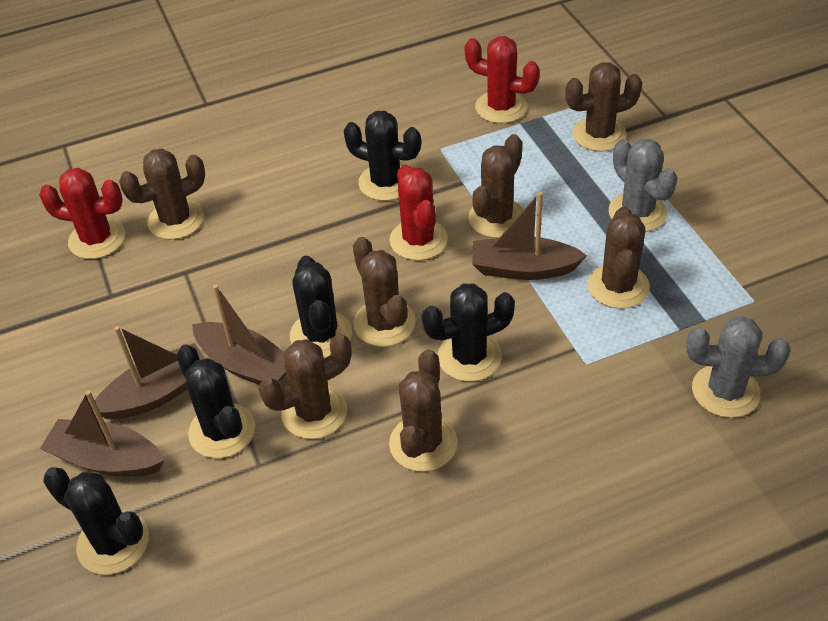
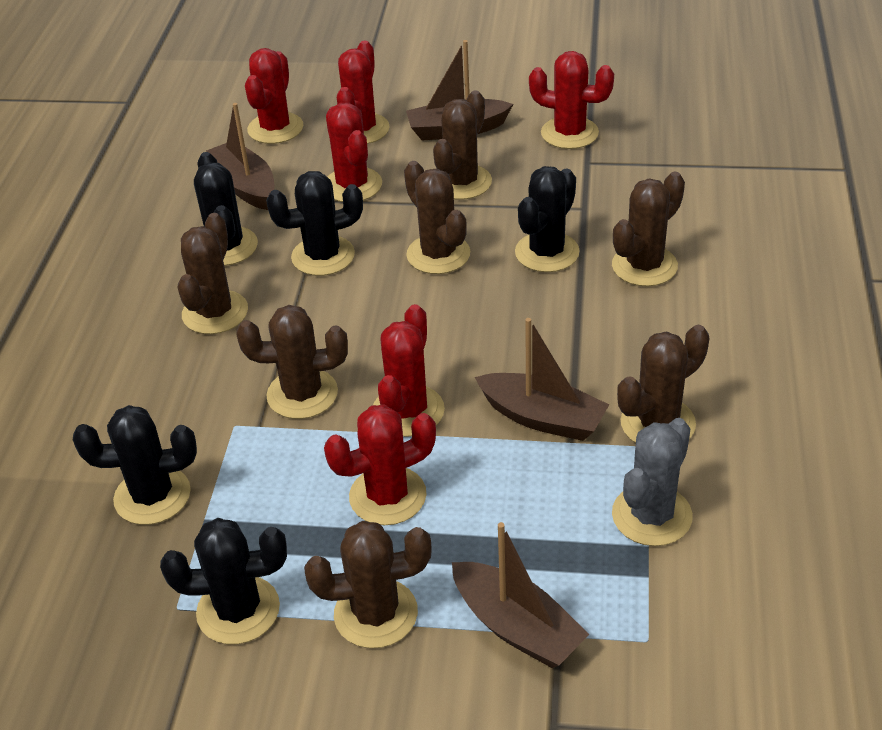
grey cactus: [609,139,678,232] [686,316,791,418] = 2 -> [612,418,693,546] = 1
red cactus: [39,168,125,259] [389,165,448,260] [465,36,540,123] = 3 -> [245,48,303,144] [324,404,436,525] [326,102,382,202] [337,40,390,144] [373,304,445,437] [529,51,614,149] = 6

